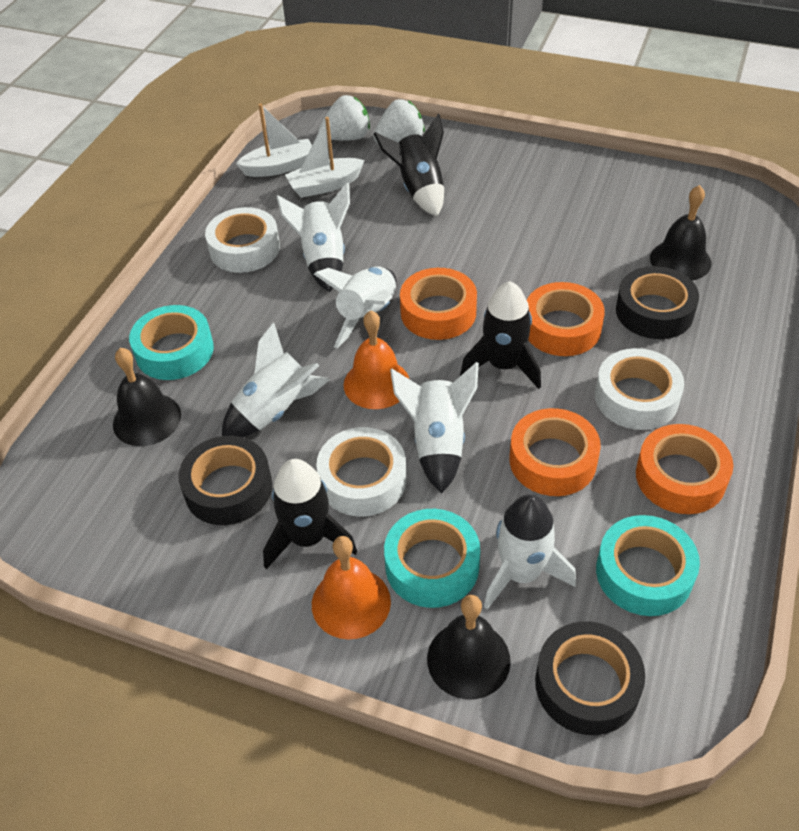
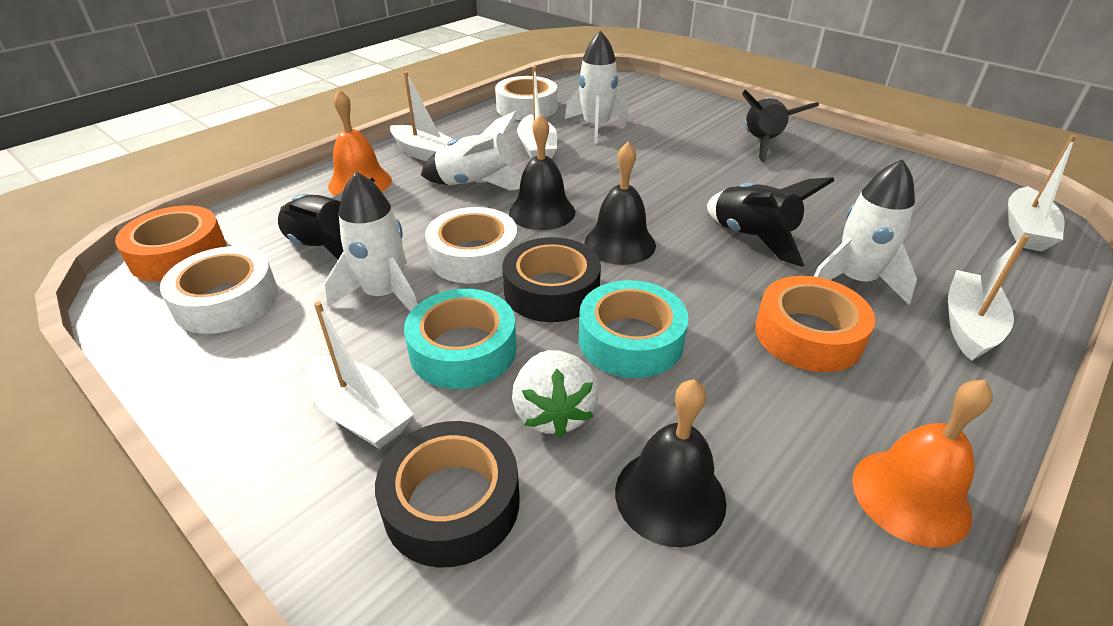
black tape: [178,436,272,525] [535,621,645,735] [616,266,699,339] = 3 -> [375,421,520,568] [502,237,601,322] = 2
orange tape: [400,268,477,340] [510,408,601,496] [527,282,605,356] [636,424,734,514] = 4 -> [115,206,226,281] [755,276,875,372] = 2
turquoise tape: [129,305,214,380] [384,509,480,608] [596,515,700,616] = 3 -> [404,289,517,389] [579,280,688,378] = 2
white boat: [236,103,312,177] [285,117,365,198] = 2 -> [305,301,414,449] [390,71,453,161] [517,66,557,159] [948,234,1030,361] [1008,135,1077,252] = 5
white rocket: [222,322,330,437] [276,182,350,292] [314,266,397,348] [390,362,479,493] [484,494,576,610] = 5 -> [325,172,417,312] [421,111,521,190] [565,31,629,143] [814,159,917,305] = 4
white strawberry: [319,95,370,140] [373,99,425,144] = 2 -> [512,350,599,437] = 1

